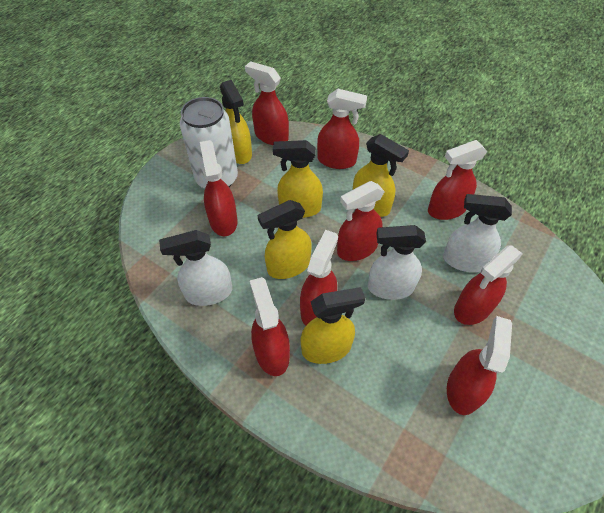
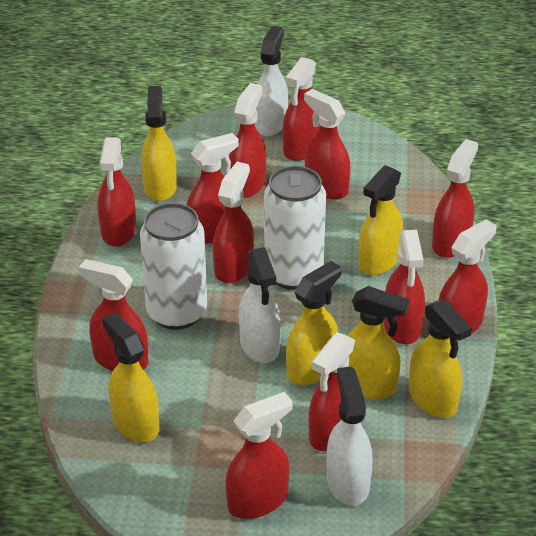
red spray bottle: [200,140,238,236] [245,61,289,145] [250,277,290,376] [300,230,338,326] [317,89,367,169] [337,181,385,261] [428,140,487,220] [447,316,512,415] [454,245,523,325] = 9 -> [79,259,148,371] [98,137,136,247] [186,133,239,244] [213,162,254,283] [226,392,293,519] [229,83,266,198] [283,57,320,161] [304,89,351,200] [309,332,355,451] [383,230,425,344] [432,139,478,258] [438,219,496,334] = 12
white can: [180,97,238,189] = 1 -> [140,203,207,330] [264,166,326,290] = 2
yellow spray bottle: [220,80,252,164] [257,200,312,279] [273,140,323,218] [301,287,365,364] [353,134,409,217] = 5 -> [102,313,159,443] [141,86,177,201] [286,261,342,385] [347,286,409,399] [358,165,403,275] [409,299,472,418] = 6

